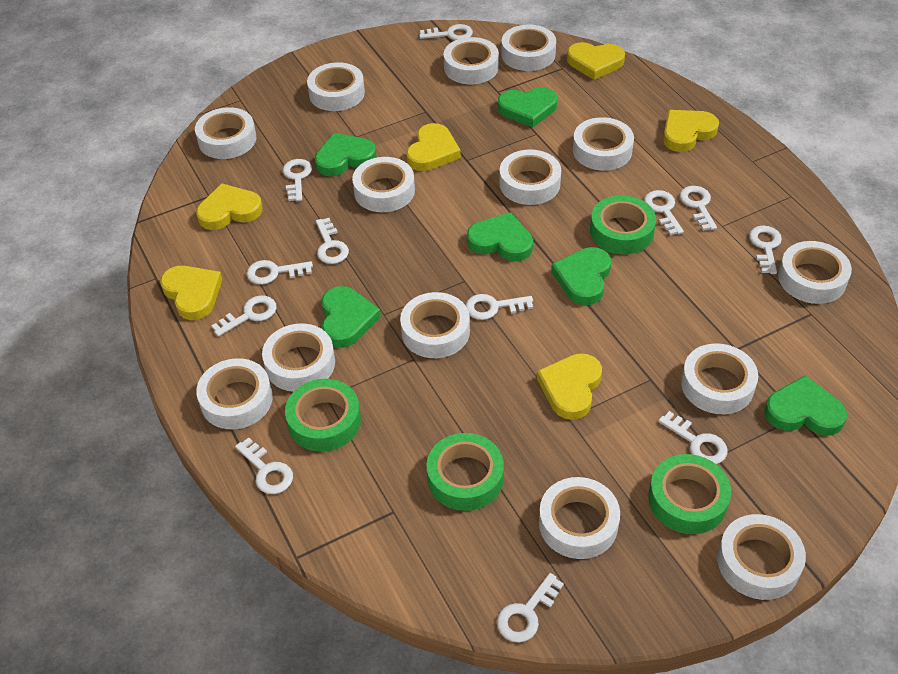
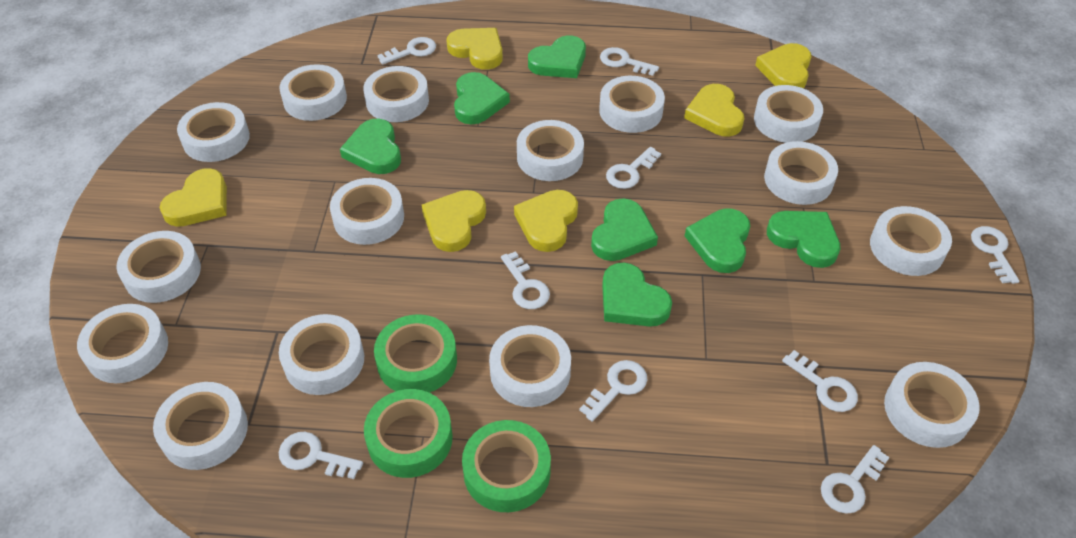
green heart: [315,133,376,176] [322,286,381,348] [467,212,533,261] [498,87,557,128] [551,247,611,305] [764,375,847,436] = 6 -> [340,118,401,174] [454,72,510,124] [528,35,586,78] [591,198,658,261] [602,263,672,327] [685,208,750,273] [767,211,840,268] = 7
green tape: [285,379,361,452] [427,433,504,511] [590,195,656,254] [648,454,731,534] = 4 -> [364,389,453,478] [374,314,457,393] [462,420,551,512] = 3
white key: [211,296,277,337] [235,438,293,494] [247,260,313,285] [283,159,312,201] [316,218,349,264] [419,24,473,40] [466,294,533,320] [497,573,564,642] [644,190,684,235] [658,411,728,464] [680,186,717,231] [749,226,782,274] = 12 -> [279,432,363,479] [378,37,436,65] [501,251,550,309] [579,360,647,422] [600,47,659,76] [606,147,661,189] [782,350,858,412] [821,445,890,514] [971,226,1019,284] = 9
white tape: [195,107,256,159] [196,358,273,429] [262,323,335,392] [307,62,365,111] [352,157,415,212] [400,292,470,358] [444,37,499,84] [499,149,561,205] [501,24,556,71] [539,477,620,559] [573,117,634,171] [681,343,758,414] [717,514,806,600] [778,241,852,304] = 14 -> [77,304,168,383] [117,231,201,303] [153,382,248,470] [177,102,250,162] [279,64,347,121] [279,314,364,395] [330,178,404,245] [363,66,429,122] [489,325,571,407] [517,120,584,181] [599,76,665,133] [754,85,823,143] [764,141,838,205] [870,206,952,276] [884,362,980,448] = 15

